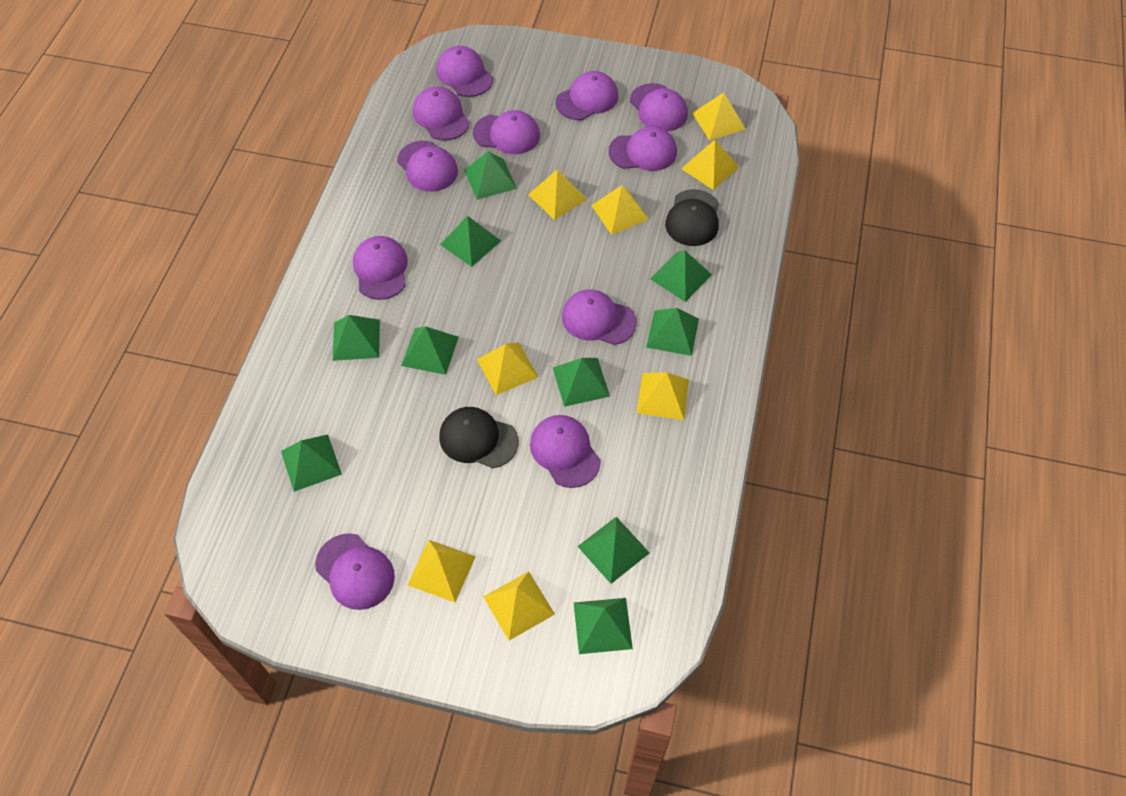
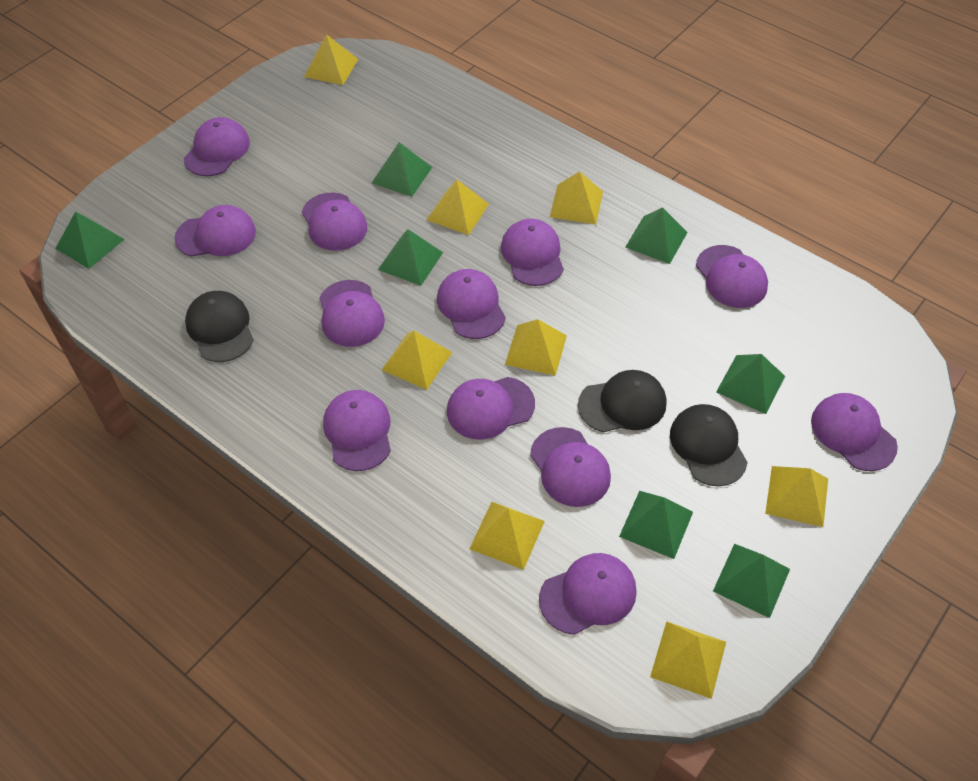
black cap: [439,407,519,468] [665,189,719,246] = 2 -> [185,291,254,362] [578,370,666,432] [670,404,748,487] = 3
green pyramid: [281,434,342,492] [333,315,380,361] [401,326,459,375] [440,216,501,267] [465,151,517,200] [553,358,610,407] [574,598,633,654] [577,517,650,584] [646,308,699,356] [650,250,712,302] = 10 -> [55,211,124,269] [372,142,432,197] [378,229,443,286] [619,491,693,559] [625,207,688,264] [713,544,790,618] [716,354,785,414] = 7
purple cap: [315,533,395,610] [353,236,408,300] [397,141,458,192] [413,87,470,141] [436,46,493,97] [473,110,540,154] [530,415,601,488] [556,71,618,120] [562,290,637,345] [608,126,677,171] [630,83,688,131] = 11 -> [174,205,256,257] [184,117,250,176] [302,192,367,251] [319,280,385,347] [323,390,391,471] [437,269,506,339] [447,377,535,440] [501,219,564,286] [530,427,611,507] [539,553,637,635] [696,245,768,308] [811,393,898,471] = 12

